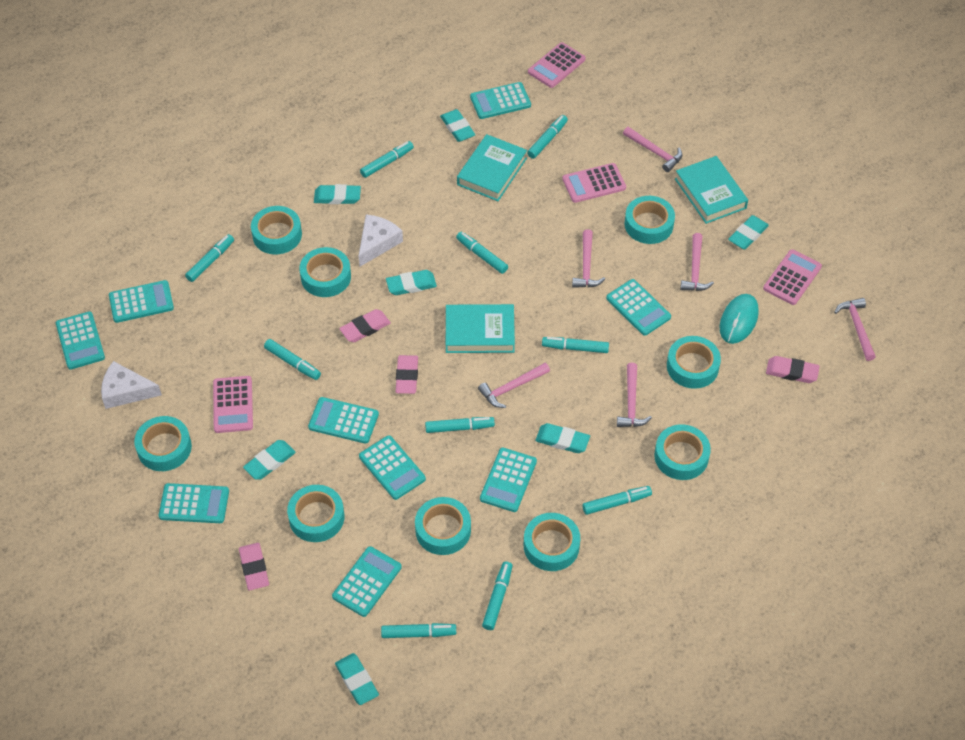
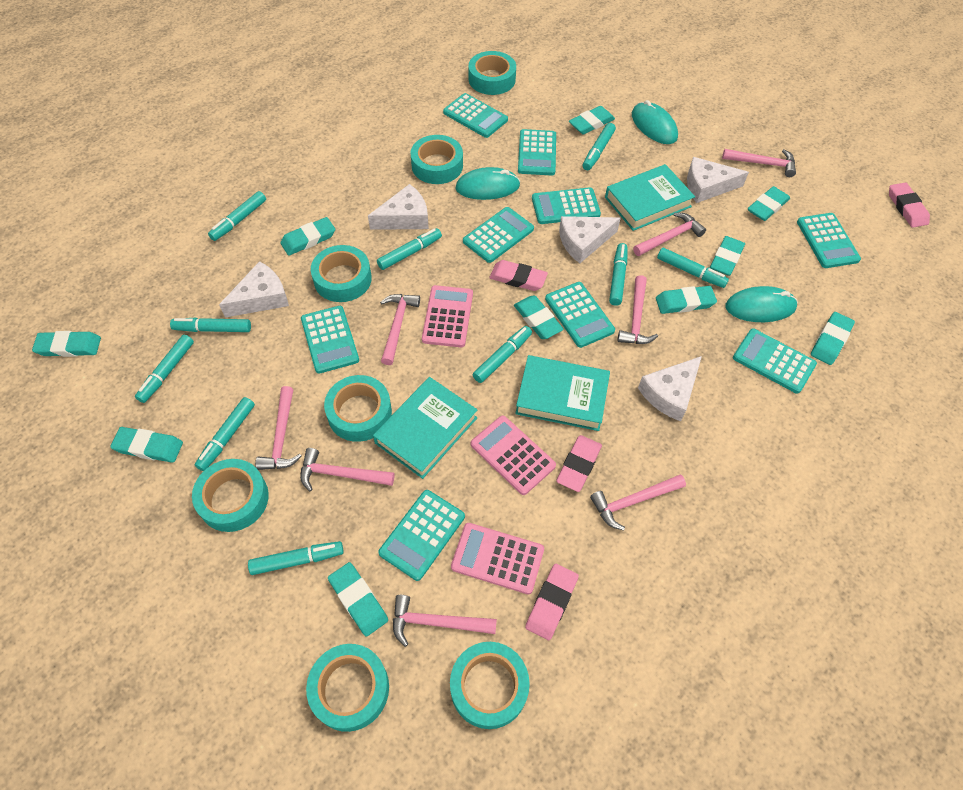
pink calculator: [213,376,253,433] [528,42,586,88] [562,163,626,203] [763,249,822,305] = 4 -> [422,285,473,347] [451,523,544,595] [471,416,556,495] = 3
pink hammer: [478,363,550,408] [572,229,605,288] [617,363,652,427] [623,127,682,172] [680,233,714,291] [834,298,876,361] = 6 -> [255,386,302,470] [300,448,395,491] [380,294,420,365] [393,595,497,647] [590,474,686,530] [617,275,658,344] [633,213,706,256] [722,149,796,177] = 8
turquoise eraser: [243,440,296,480] [314,184,361,204] [335,653,379,705] [386,270,437,295] [440,109,475,142] [535,423,590,453] [728,215,769,250] = 7 -> [32,331,101,357] [110,427,183,463] [280,217,335,256] [328,562,388,637] [514,296,564,339] [569,106,615,135] [656,286,717,314] [710,236,745,276] [748,186,790,221] [811,312,855,365] = 10
turquoise mouse: [720,294,759,344] = 1 -> [455,167,520,200] [632,100,678,144] [726,286,798,322] = 3
turquoise tape: [134,416,192,471] [251,206,302,254] [287,485,344,542] [300,247,351,297] [415,497,471,555] [524,513,580,571] [625,196,675,244] [654,424,711,480] [667,336,721,389] = 9 -> [192,459,269,532] [306,644,389,732] [311,245,372,302] [324,375,392,442] [410,135,463,184] [450,642,530,729] [469,51,516,95] = 7
white cheese: [101,361,162,409] [359,214,403,266] = 2 -> [219,261,289,318] [368,184,429,230] [559,216,621,263] [638,356,702,421] [687,157,749,203] = 5

